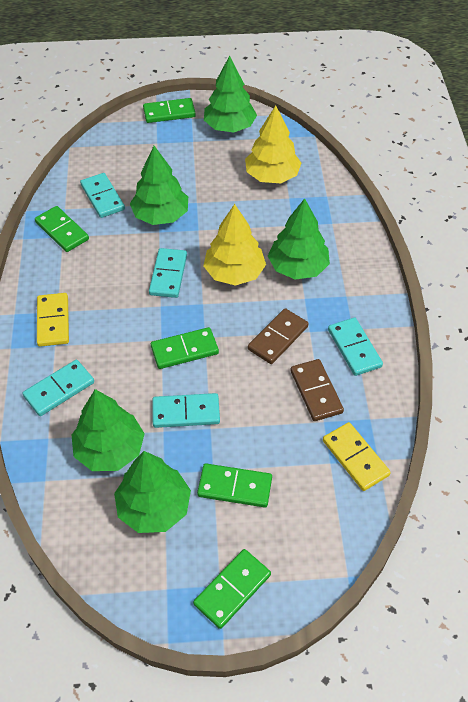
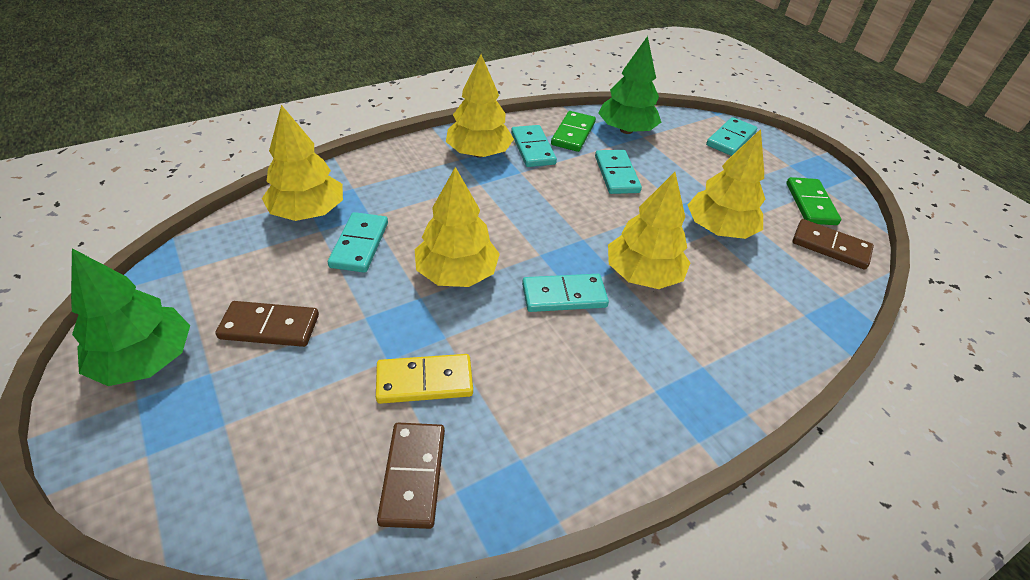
brown domino: [248,308,308,364] [290,359,344,421] = 2 -> [215,301,319,347] [377,423,445,529] [792,219,874,270] = 3
green domino: [35,206,89,252] [143,98,196,123] [151,327,219,369] [193,549,271,629] [197,464,272,507] = 5 -> [551,111,596,152] [786,177,841,225] = 2
green tree: [72,389,145,471] [114,451,191,533] [130,146,188,225] [204,56,257,132] [268,198,330,280] = 5 -> [71,248,190,386] [598,36,661,134] = 2
yellow domino: [37,293,69,347] [323,422,391,491] = 2 -> [376,354,473,404] = 1
yellow tree: [203,204,266,286] [245,105,301,183] = 2 -> [262,105,343,221] [415,167,500,287] [446,54,514,157] [608,172,690,289] [688,129,765,239] = 5

